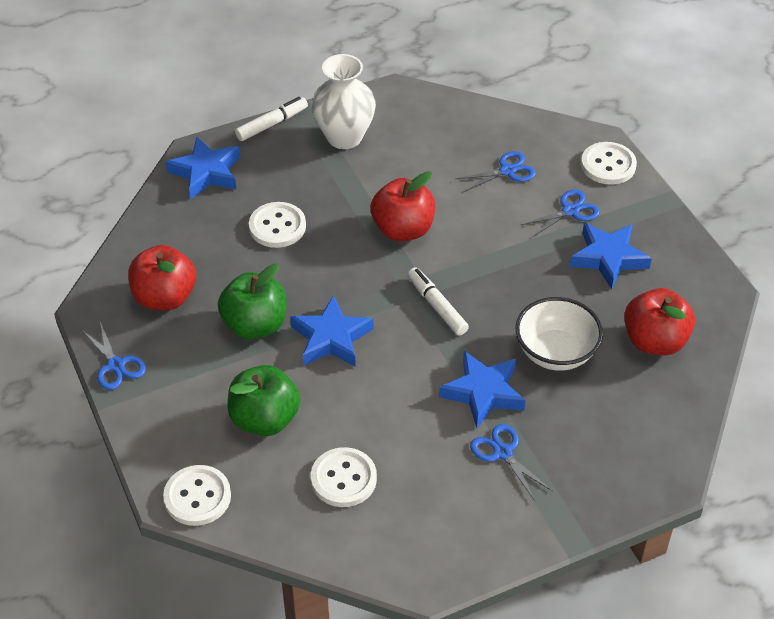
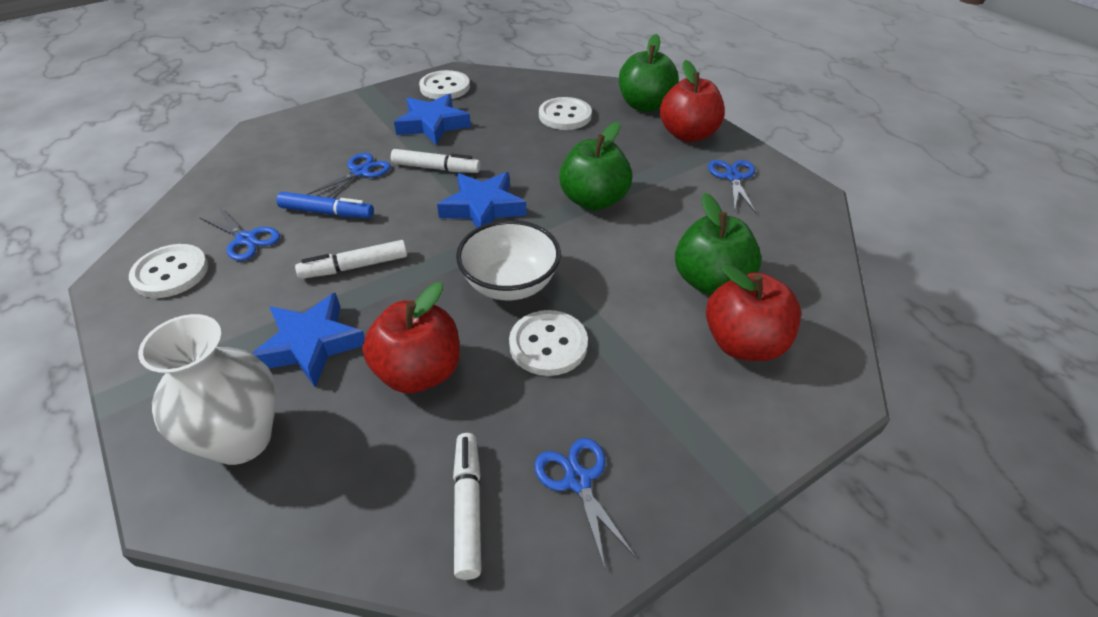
blue marker: none = 0 -> [276,192,374,218] = 1
blue star: [166,137,240,199] [290,295,374,367] [439,351,526,428] [570,223,652,290] = 4 -> [252,293,365,387] [394,94,471,145] [437,172,527,228] = 3
green apple: [218,264,287,339] [227,365,300,436] = 2 -> [559,122,632,211] [619,34,679,112] [675,193,761,296] = 3
white marker: [235,97,308,141] [408,267,469,336] = 2 -> [295,240,407,279] [391,149,481,173] [453,433,481,580] = 3

